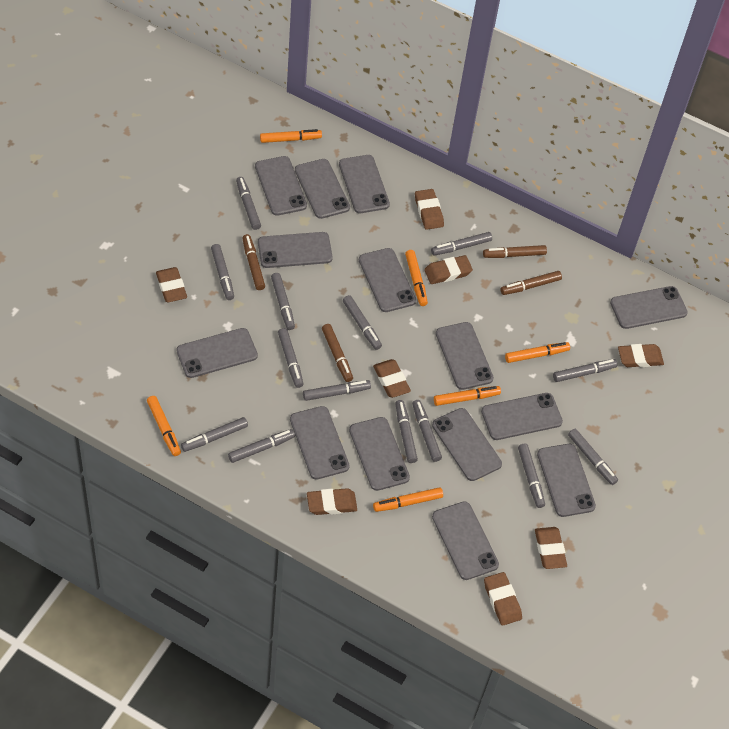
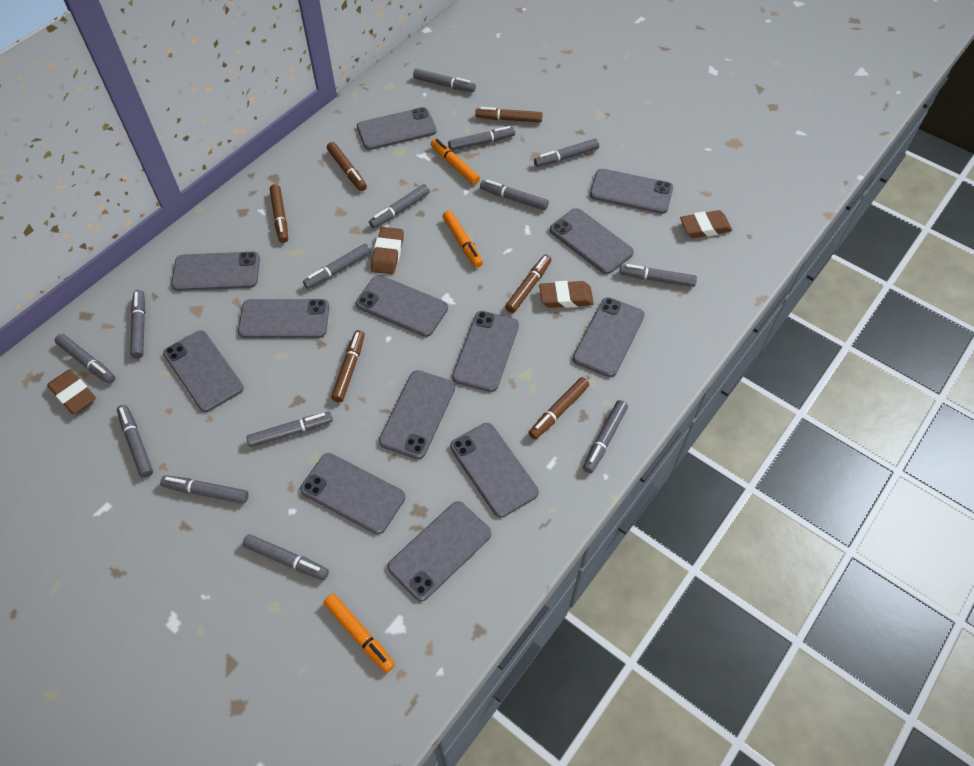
brown eraser: [156,267,187,302] [307,488,357,515] [373,359,411,398] [415,189,444,230] [424,255,473,284] [484,572,522,626] [535,527,567,569] [618,344,664,367] = 8 -> [47,369,96,414] [371,227,404,274] [539,281,594,308] [680,210,732,238] = 4
brown marker: [242,234,265,290] [322,324,353,382] [483,245,547,258] [500,271,562,295] = 4 -> [270,184,288,243] [327,142,367,191] [331,330,365,402] [475,107,543,123] [505,255,552,313] [529,377,589,439] = 6
grey phone: [177,328,258,378] [255,156,307,216] [258,232,333,268] [290,406,350,480] [295,159,350,219] [339,155,390,213] [349,417,410,491] [359,248,416,312] [432,408,502,481] [432,501,499,580] [436,322,494,390] [481,393,563,440] [537,444,596,517] [610,286,688,329] = 14 -> [163,330,244,412] [171,252,260,291] [238,299,329,338] [300,453,405,534] [356,275,448,337] [357,107,437,150] [379,370,455,459] [387,501,491,601] [450,423,539,518] [452,311,519,392] [550,208,634,274] [573,297,645,377] [590,169,673,214] = 13
orange marker: [147,396,181,456] [260,129,322,143] [373,487,443,512] [405,250,428,306] [434,386,501,406] [505,342,570,363] = 6 -> [323,594,395,673] [431,139,480,185] [443,210,483,268] = 3

